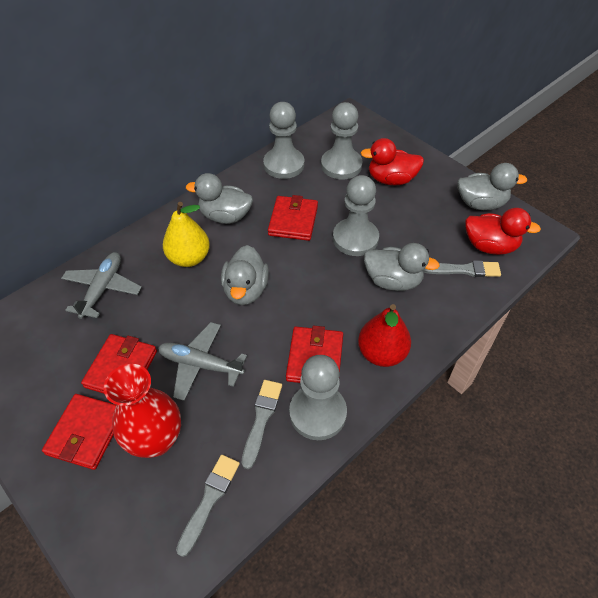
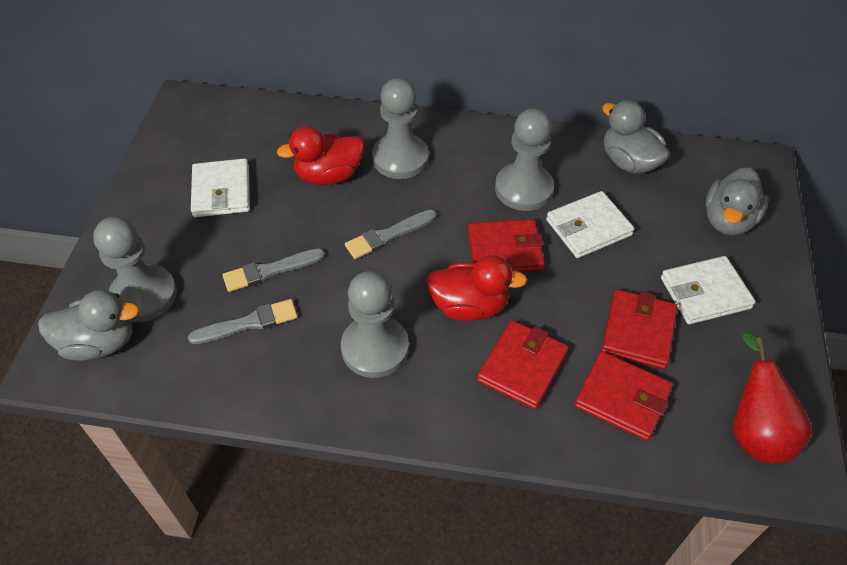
grey duck: [186,173,253,224] [221,245,269,305] [364,243,440,291] [457,163,527,210] = 4 -> [38,290,139,361] [602,100,670,174] [705,168,768,235] = 3
grey plane: [61,252,142,319] [158,322,247,401] = 2 -> none = 0
red vase: [104,364,181,458] = 1 -> none = 0
white wallet: none = 0 -> [191,158,250,217] [546,191,634,258] [661,256,756,324] = 3
yellow pear: [163,202,210,267] = 1 -> none = 0

